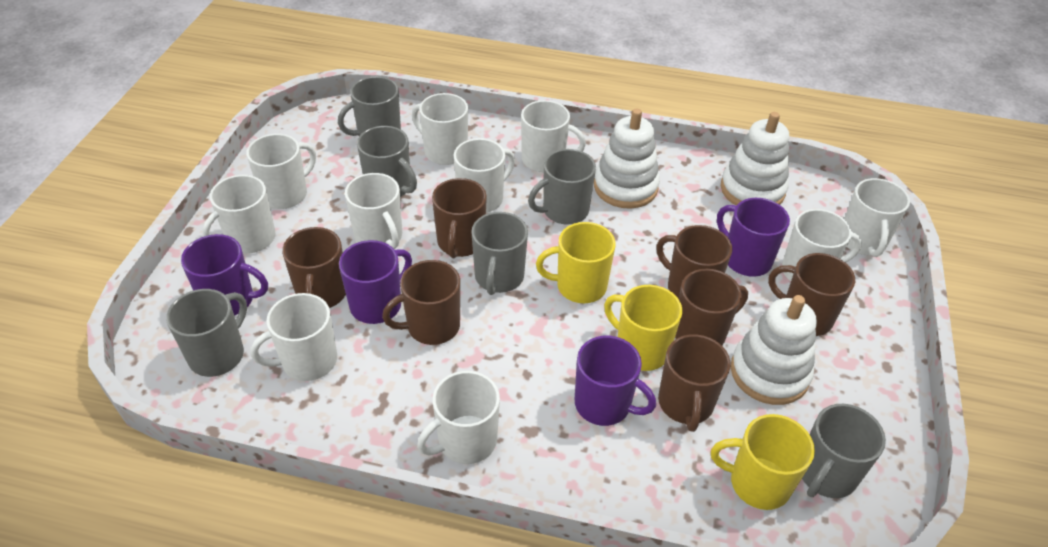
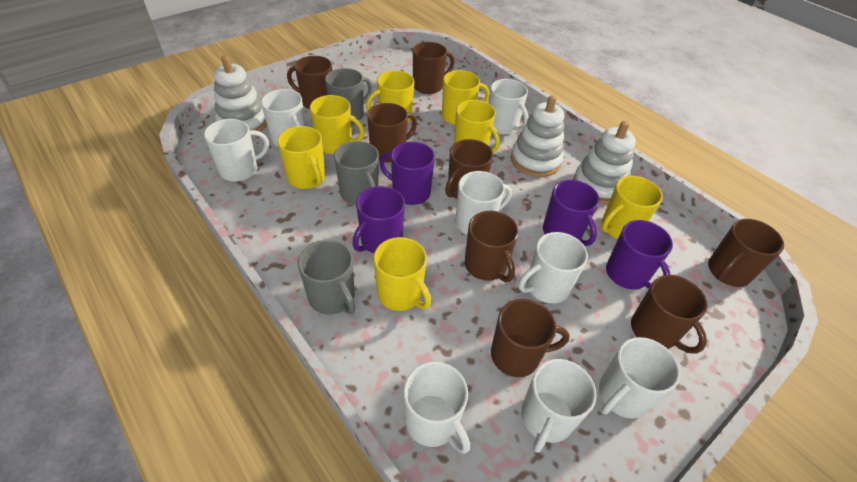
brown mug: [282,227,346,308] [382,260,460,345] [432,178,487,258] [656,225,732,299] [658,334,731,432] [675,269,748,345] [768,253,855,336] = 7 -> [287,56,332,109] [367,103,417,162] [413,42,455,94] [445,139,493,199] [465,211,518,282] [491,299,570,377] [631,275,708,354] [708,219,784,287] = 8
grey mug: [166,289,247,377] [338,76,401,136] [357,126,417,197] [471,212,528,295] [528,149,596,225] [802,404,886,498] = 6 -> [298,240,355,315] [325,68,373,124] [334,141,379,205] = 3
white mug: [202,175,275,254] [246,134,316,209] [250,293,337,381] [345,173,402,249] [412,93,468,165] [417,371,500,464] [454,138,515,213] [521,100,586,172] [782,209,862,281] [844,178,910,257] = 10 -> [204,119,269,182] [261,89,305,146] [403,362,470,454] [455,171,512,235] [489,79,529,135] [518,232,588,304] [521,359,597,453] [599,337,680,418] = 8
yellow mug: [536,222,616,303] [604,285,682,371] [711,414,815,510] = 3 -> [277,126,325,189] [310,95,365,154] [366,70,415,123] [373,237,431,311] [442,70,490,125] [454,100,500,153] [601,176,663,239] = 7

